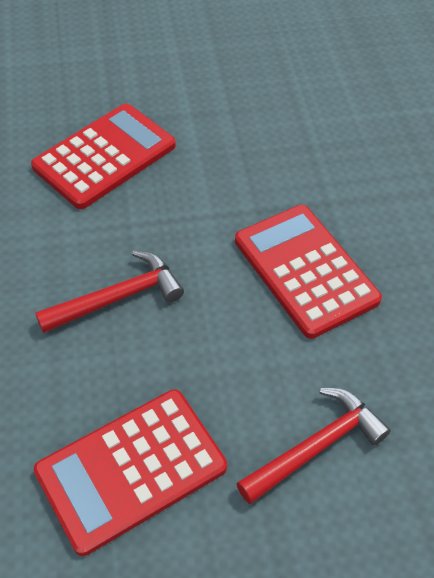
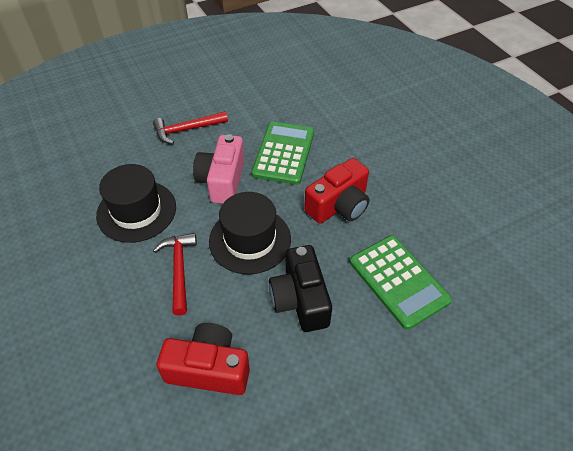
black camera: none = 0 -> [269,245,332,332] = 1
black hat: none = 0 -> [96,164,176,243] [209,192,291,274] = 2
green calculator: none = 0 -> [251,122,314,185] [350,235,452,330] = 2
pink camera: none = 0 -> [193,134,244,204] = 1
red calculator: [31,103,176,209] [34,390,227,556] [235,205,382,339] = 3 -> none = 0
red camera: none = 0 -> [157,323,250,395] [304,158,370,224] = 2

